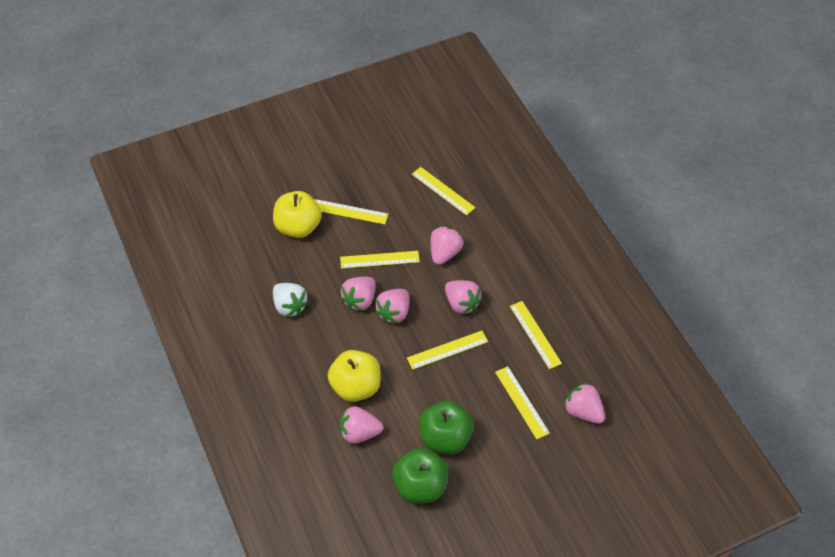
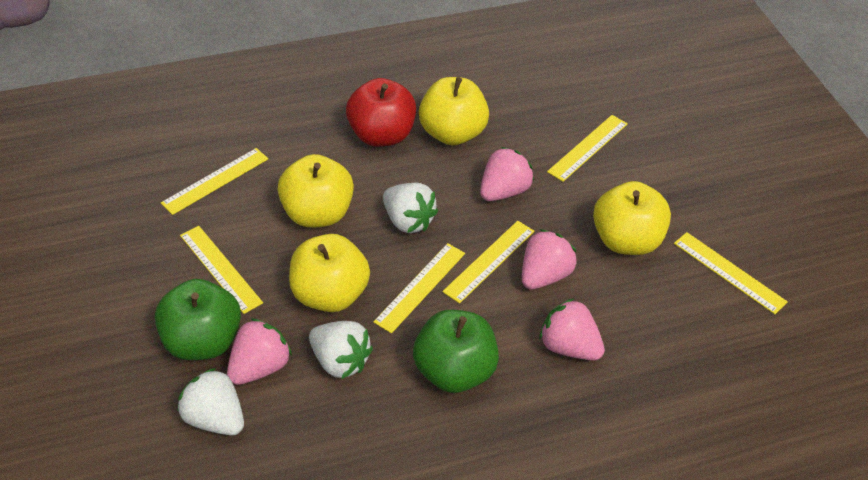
pink strawberry: [340,277,375,311] [340,406,383,444] [374,289,409,324] [431,226,463,265] [445,280,482,315] [564,382,605,424] = 6 -> [227,318,292,385] [480,147,534,201] [522,229,577,289] [539,298,605,361] = 4
red apple: none = 0 -> [346,78,416,147] = 1
white strawberry: [273,283,308,317] = 1 -> [177,368,244,435] [309,321,373,379] [383,183,438,233] = 3
yellow apple: [273,191,322,238] [328,350,381,402] = 2 -> [278,154,354,227] [289,234,370,312] [419,77,489,145] [593,181,671,255] = 4

